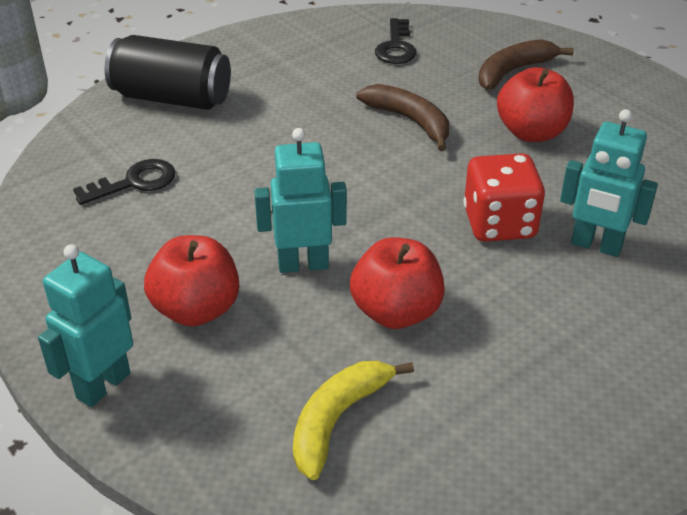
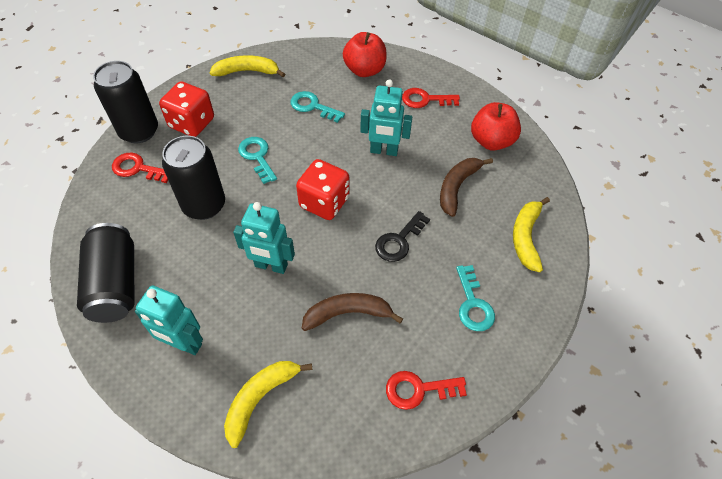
black can: [105,35,231,110] = 1 -> [77,223,134,323] [93,61,158,143] [162,136,225,220] = 3
black key: [73,159,175,205] [375,18,417,64] = 2 -> [375,211,430,262] = 1
red apple: [144,235,239,327] [350,237,445,329] [497,67,574,142] = 3 -> [343,32,387,77] [471,102,521,151] = 2
red dice: [463,153,545,242] = 1 -> [159,81,214,137] [296,159,349,220] = 2
red key: none = 0 -> [112,153,168,183] [386,371,467,410] [402,88,460,108] = 3
turquoise key: none = 0 -> [238,137,277,184] [291,91,345,123] [456,265,495,331] = 3
yellow banana: [293,361,414,480] = 1 -> [210,55,285,77] [224,361,312,448] [513,197,550,272] = 3

